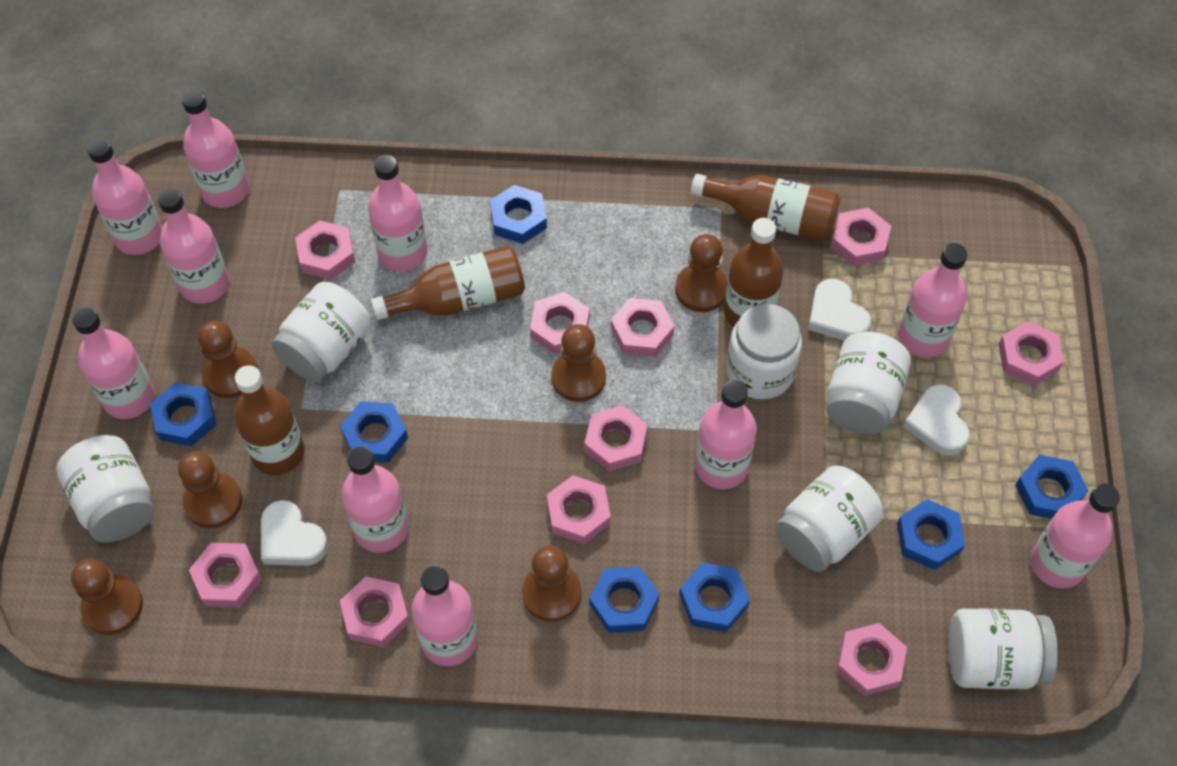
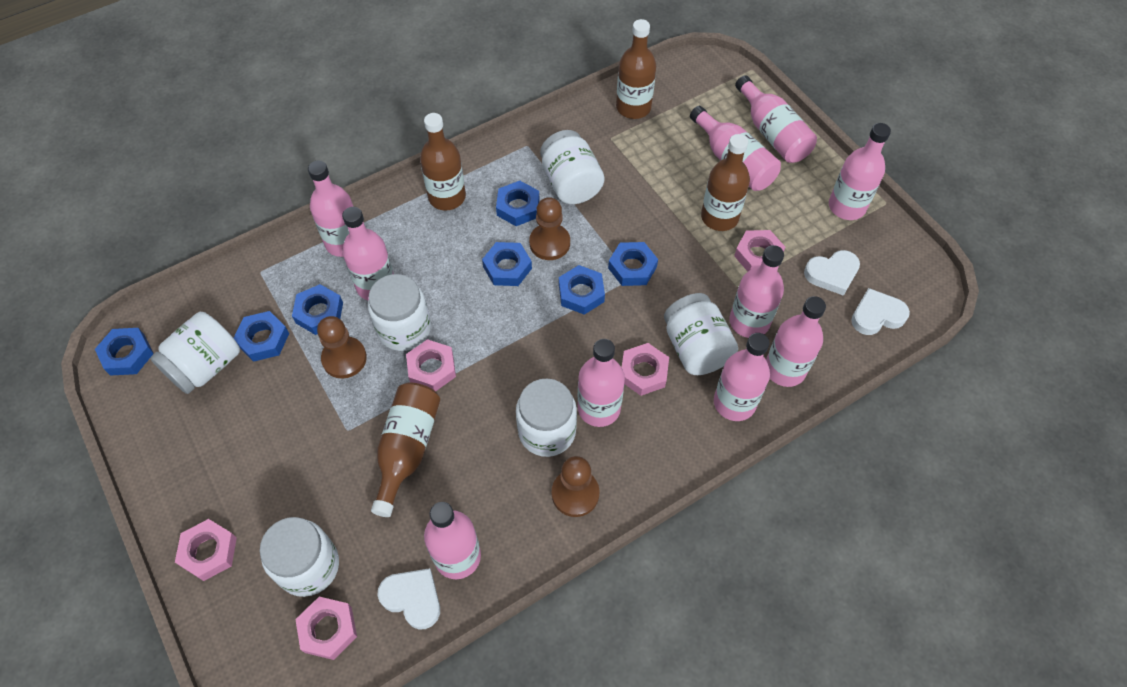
brown pawn: [71,559,143,635] [178,451,242,528] [198,320,258,398] [522,545,581,622] [551,324,606,402] [675,234,728,312] = 6 -> [317,316,367,379] [529,197,570,260] [552,456,600,517] = 3
pink nut: [189,543,262,607] [295,220,355,280] [340,577,410,647] [530,292,589,355] [547,475,611,544] [584,405,648,471] [611,298,674,357] [830,208,891,266] [836,623,907,696] [998,321,1064,386] = 10 -> [175,519,237,581] [295,597,357,660] [406,339,456,391] [622,343,669,396] [734,230,785,272] = 5

